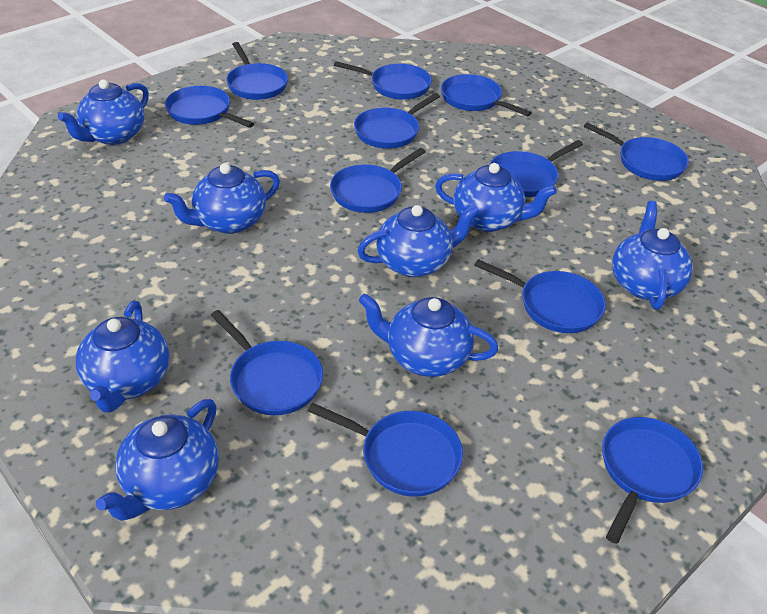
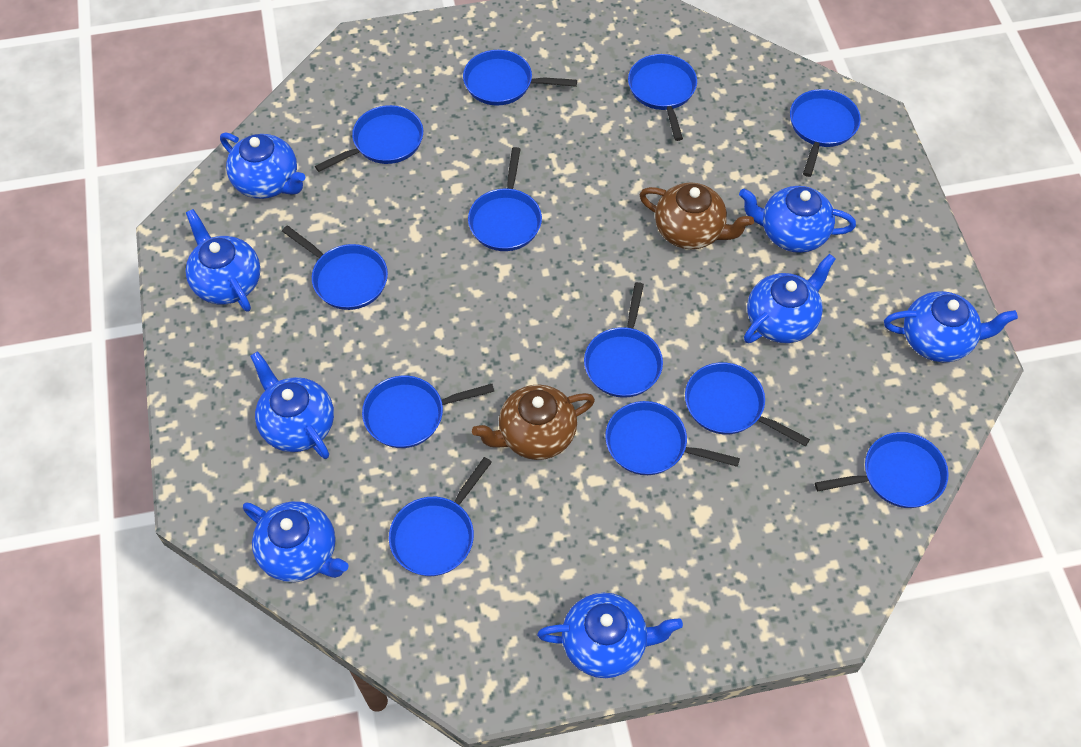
brown teapot: none = 0 -> [472,385,595,460] [639,182,754,249] = 2

